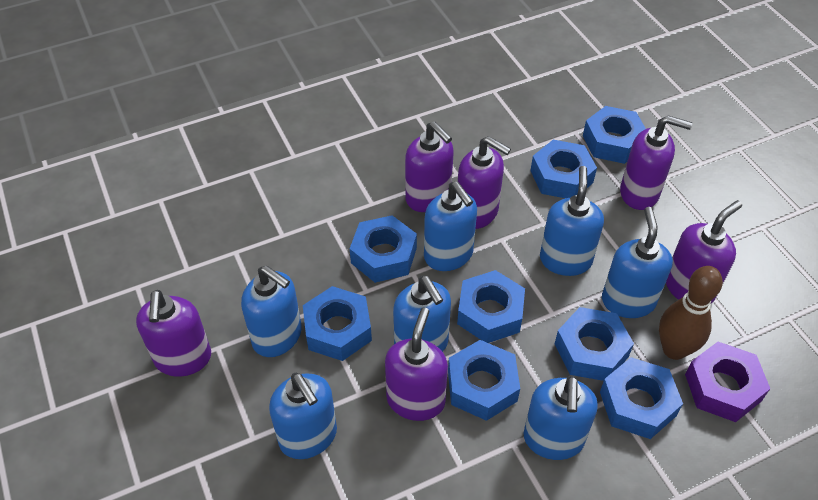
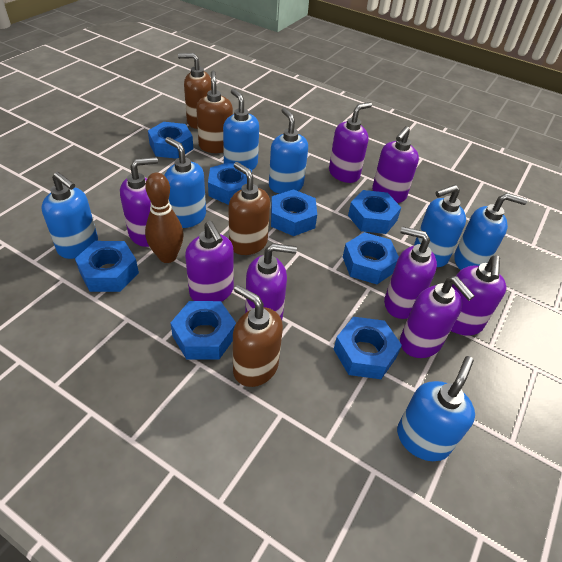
brown soap dispenser: none = 0 -> [178,53,211,129] [196,71,233,153] [229,162,270,255] [233,285,283,387] = 4
purple nut: [685,342,770,422] = 1 -> none = 0
purple soap dispenser: [136,290,211,377] [385,308,448,421] [405,121,454,212] [458,136,511,229] [620,115,692,210] [666,200,742,303] = 6 -> [120,157,158,247] [185,221,234,302] [245,243,297,320] [329,102,372,183] [372,126,419,203] [384,226,437,319] [400,276,475,358] [451,256,507,336] = 8

